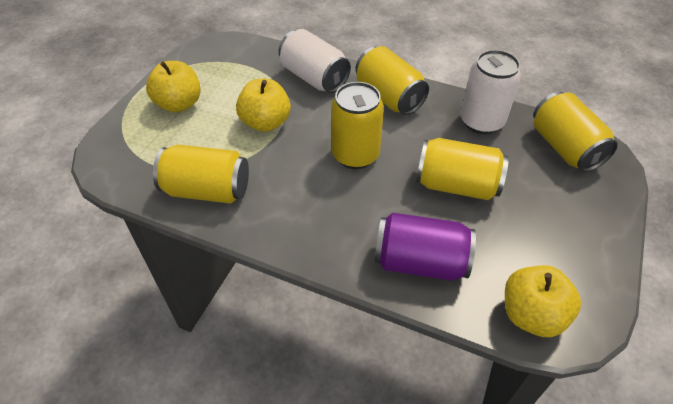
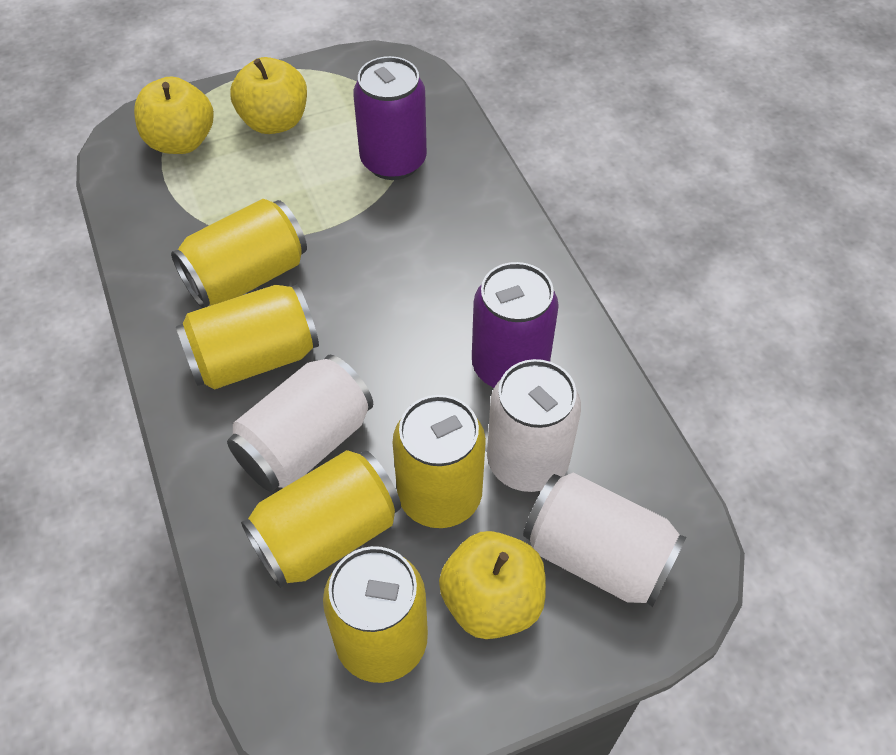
purple can: [375,213,476,281] = 1 -> [353,56,427,180] [472,262,559,388] = 2
white can: [279,29,351,93] [460,50,521,134] = 2 -> [227,355,373,491] [487,359,581,492] [523,473,687,607] = 3

